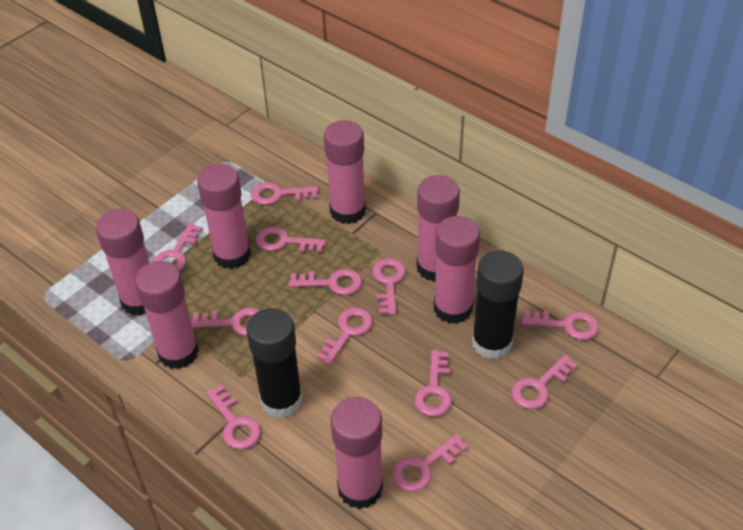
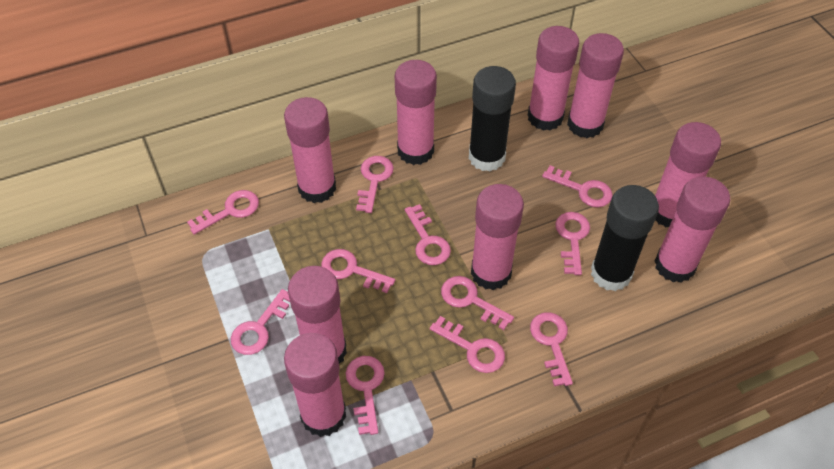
pink glue stick: [96,209,149,316] [135,261,199,369] [197,164,251,269] [324,120,366,224] [331,397,383,509] [417,175,460,282] [434,216,480,324] = 7 -> [284,97,336,203] [284,333,346,437] [288,266,347,364] [395,60,437,165] [471,184,524,290] [528,26,579,131] [567,33,624,138] [654,176,730,283] [655,122,721,227] = 9
pink key: [153,223,202,271] [191,308,260,336] [206,385,261,450] [251,182,318,205] [256,227,326,253] [289,269,362,295] [316,308,373,365] [372,258,406,315] [392,434,468,492] [414,350,451,417] [511,355,578,409] [522,310,599,340] = 12 -> [187,190,259,235] [231,289,290,355] [321,249,395,293] [346,356,385,435] [356,156,394,213] [405,204,451,265] [430,316,505,373] [441,276,514,330] [530,312,573,387] [542,165,613,207] [555,212,590,275] = 11

